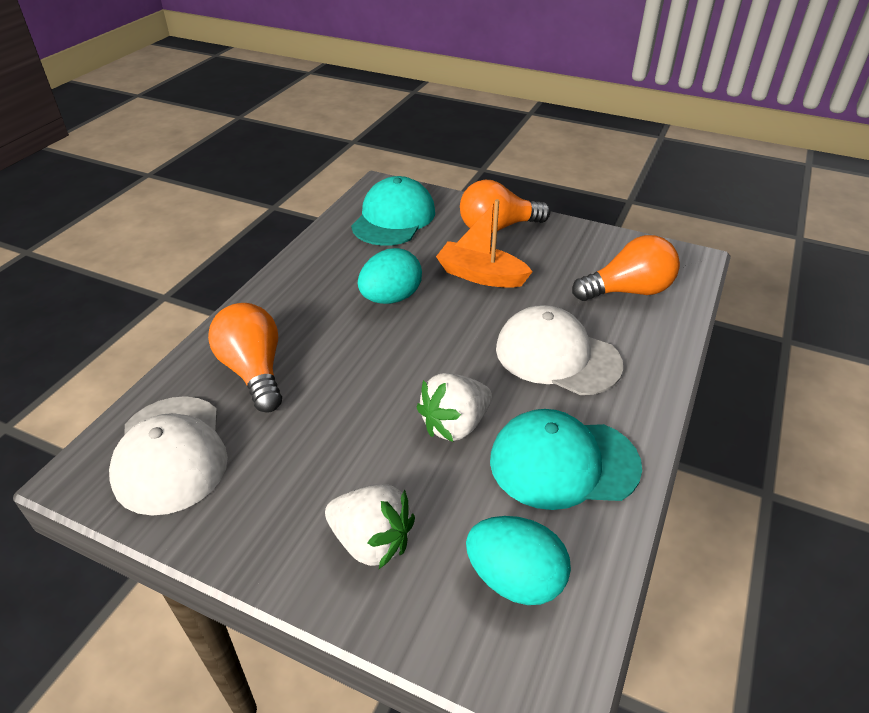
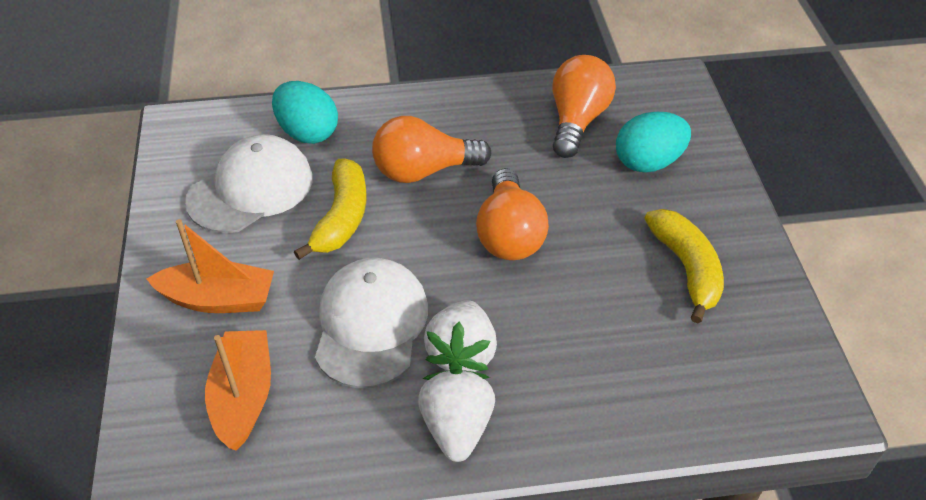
orange boat: [436,199,533,288] = 1 -> [147,219,274,313] [205,330,271,451] = 2
turquoise cap: [351,176,435,246] [490,409,642,510] = 2 -> none = 0
yellow banana: none = 0 -> [294,158,366,260] [645,209,724,323] = 2

